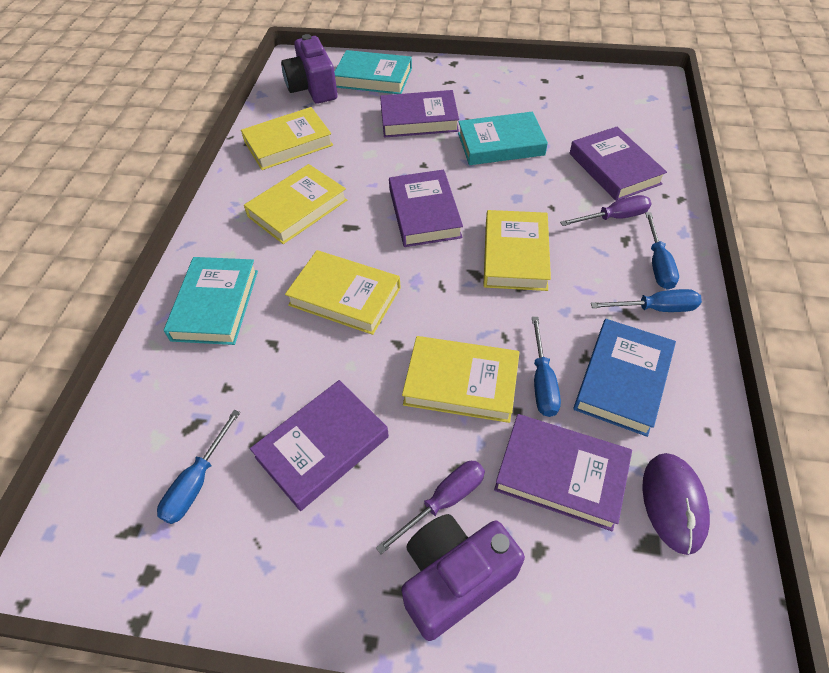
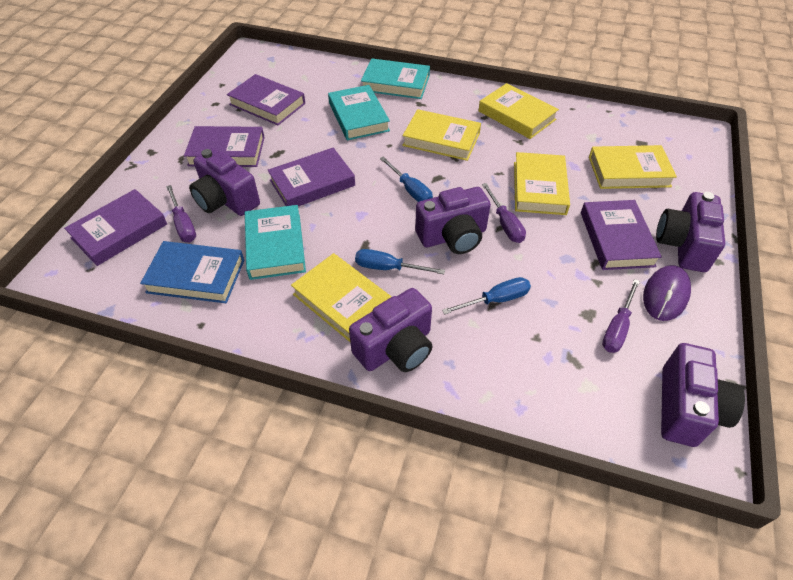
blue screwdriver: [157,410,241,524] [532,317,561,417] [591,289,702,312] [645,212,679,290] = 4 -> [355,249,445,274] [380,156,433,202] [442,277,531,315] = 3
purple camera: [281,34,338,104] [401,514,525,641] = 2 -> [189,148,260,216] [349,288,432,372] [415,187,491,254] [656,192,725,272] [661,343,745,447] = 5
purple screwdriver: [376,461,485,554] [560,195,651,226] = 2 -> [166,185,196,242] [482,183,526,243] [602,279,640,353] = 3

